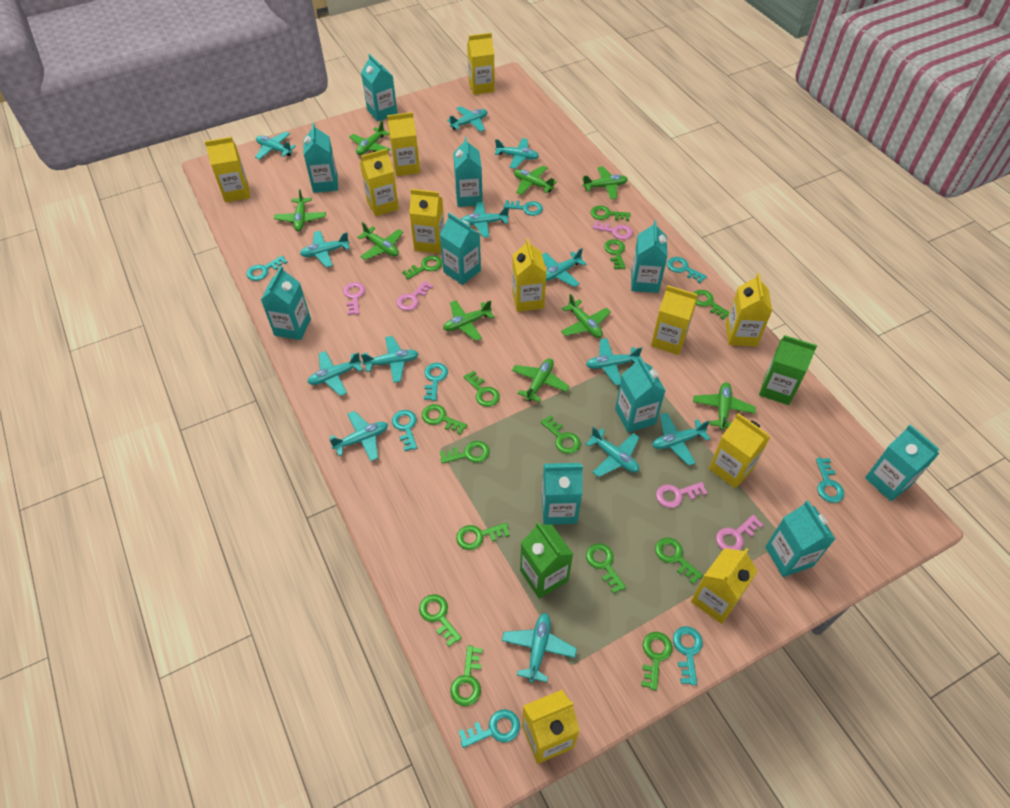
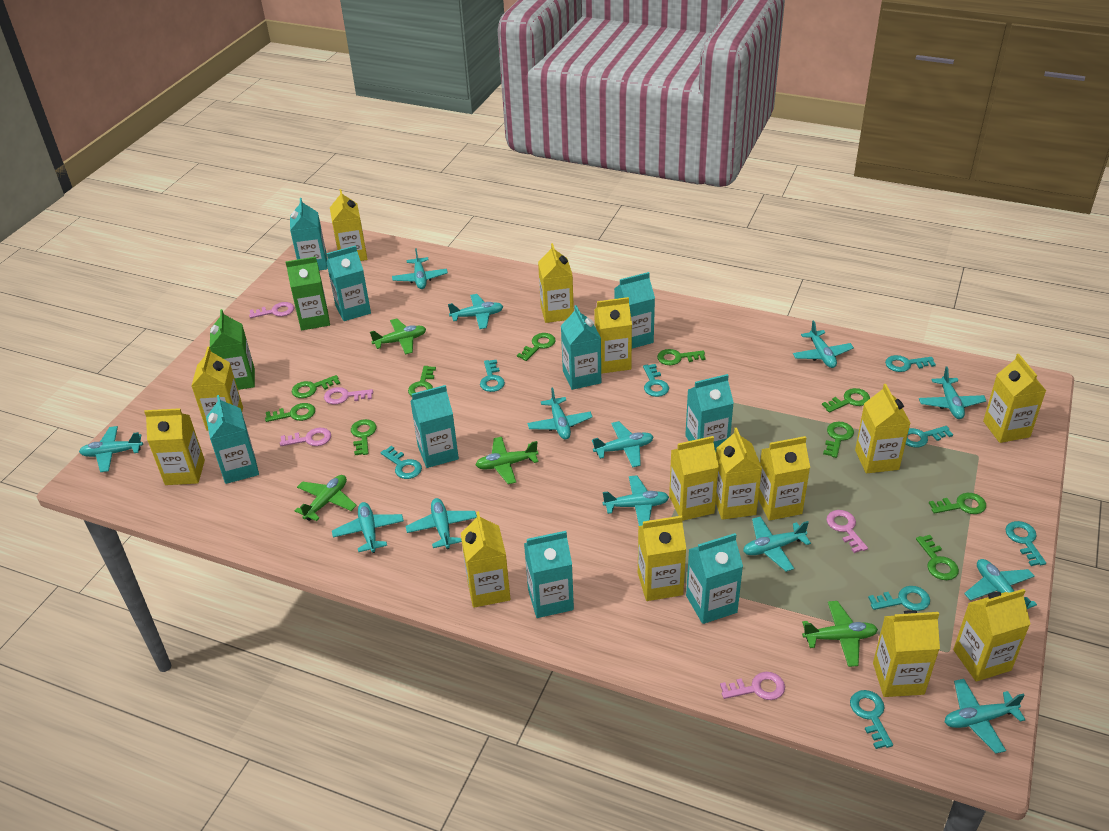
green key: [402,255,442,279] [419,594,462,647] [422,404,467,435] [440,441,490,464] [450,645,482,706] [456,523,510,550] [464,371,500,407] [541,415,581,454] [586,543,626,594] [591,205,631,221] [604,239,626,269] [641,632,673,691] [655,538,703,584] [693,290,729,319] = 14 -> [265,403,315,422] [292,375,340,398] [351,419,377,455] [408,366,436,396] [517,333,556,361] [657,349,706,365] [822,388,870,413] [823,422,854,458] [916,535,959,580] [929,493,986,514] = 10
green plane: [274,189,326,231] [349,121,391,155] [357,222,403,260] [443,300,494,341] [512,358,570,403] [514,166,557,195] [561,294,611,338] [582,166,628,199] [693,382,756,430] = 9 -> [295,475,357,521] [370,318,426,355] [476,437,538,484] [802,601,878,667] = 4
turquoise carton: [261,266,311,340] [304,123,338,193] [361,54,398,121] [440,213,481,285] [453,137,483,207] [542,463,583,525] [615,356,666,433] [631,221,668,293] [765,500,835,577] [865,425,940,501] = 10 -> [206,395,259,484] [290,198,327,270] [327,245,371,321] [410,385,459,468] [524,531,574,618] [561,305,601,390] [614,272,655,348] [685,374,734,452] [686,533,743,624] = 9
yellow carton: [204,137,250,202] [360,149,399,216] [387,112,420,176] [409,189,445,254] [467,33,495,95] [512,239,546,312] [522,690,580,764] [651,285,698,355] [691,548,758,624] [709,413,770,488] [726,273,772,346] = 11 -> [144,408,205,485] [191,347,243,431] [330,189,367,261] [461,511,510,608] [538,243,574,323] [594,297,632,374] [638,516,686,601] [669,436,719,521] [716,428,762,520] [758,436,810,521] [855,384,910,473] [873,610,940,697] [953,589,1031,682] [983,354,1046,443] = 14

